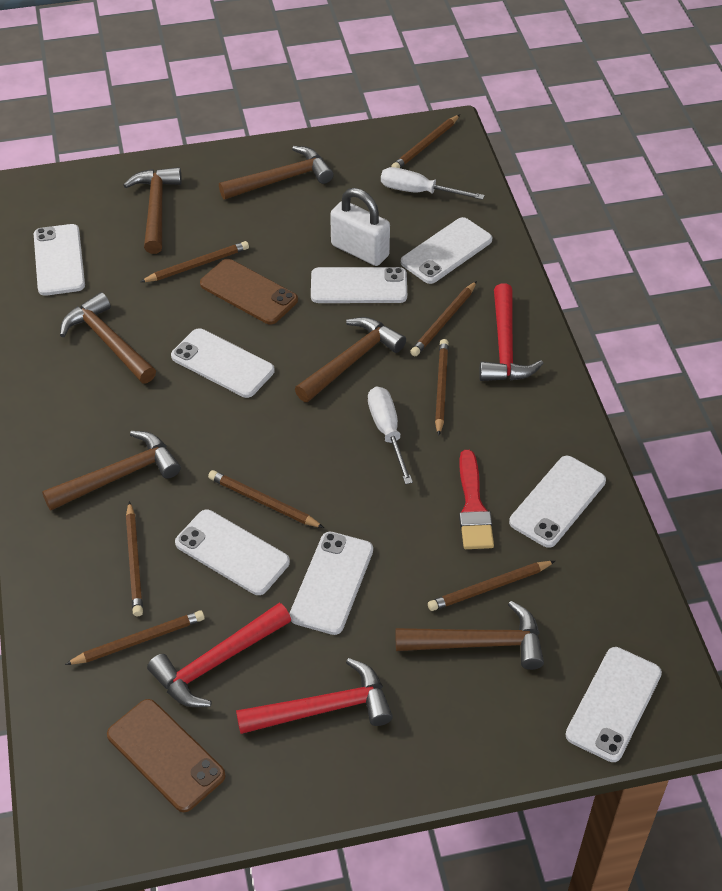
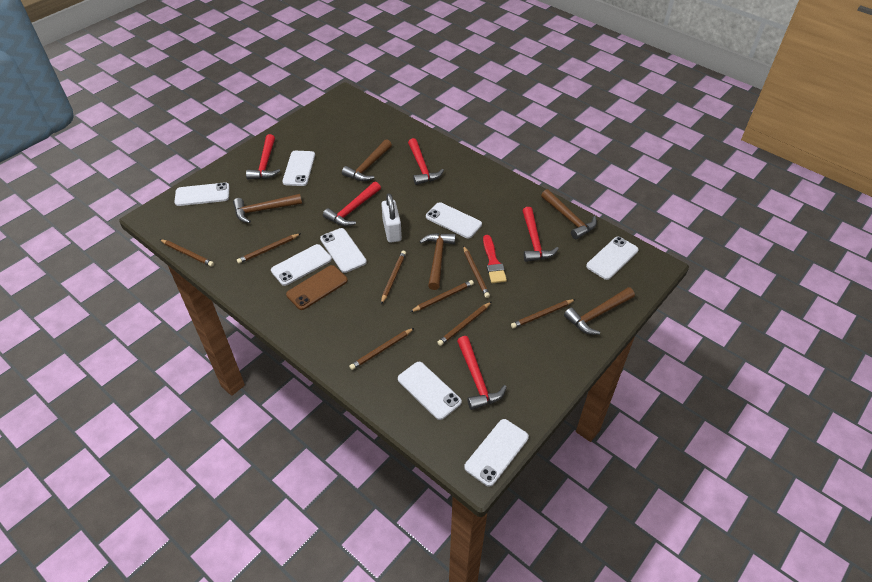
brown hammer: [42,431,181,510] [60,292,156,383] [123,167,182,254] [219,146,334,199] [295,317,406,402] [396,601,544,670] = 6 -> [233,194,302,223] [342,139,392,181] [419,233,456,290] [541,189,597,239] [564,287,635,335] = 5
brown phone: [107,699,226,812] [200,259,298,325] = 2 -> [286,265,348,310] = 1
red hammer: [147,603,291,707] [236,658,393,734] [479,283,544,381] = 3 -> [246,134,280,180] [323,181,381,226] [408,138,444,185] [457,336,507,410] [523,207,559,262] = 5
white screwdriver: [368,386,413,484] [381,167,485,200] = 2 -> none = 0

